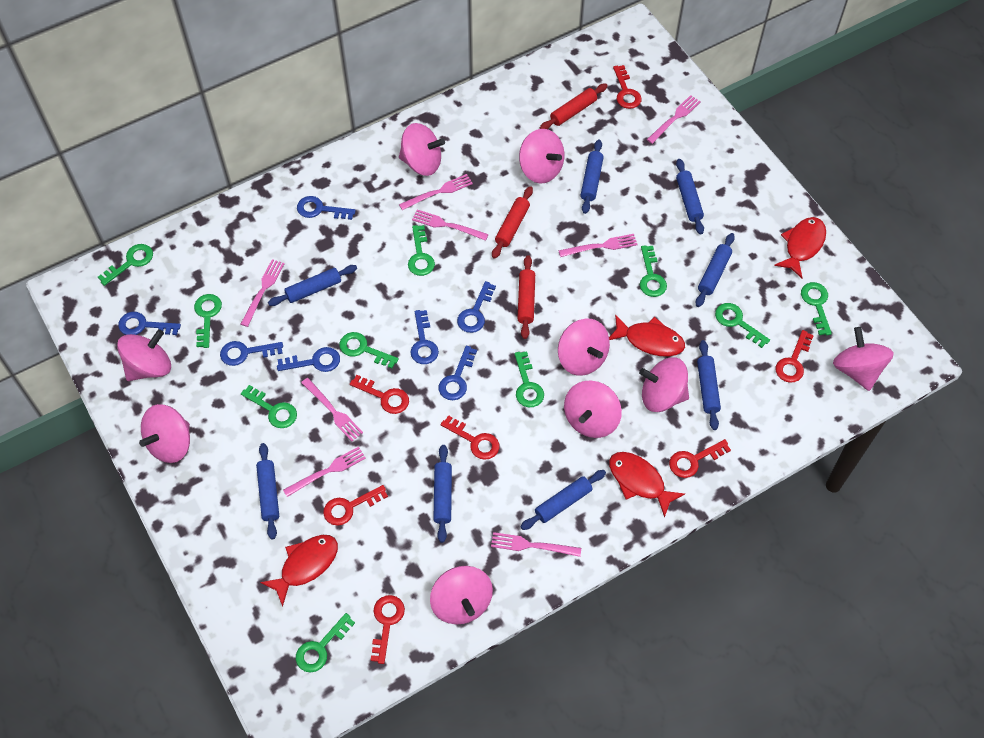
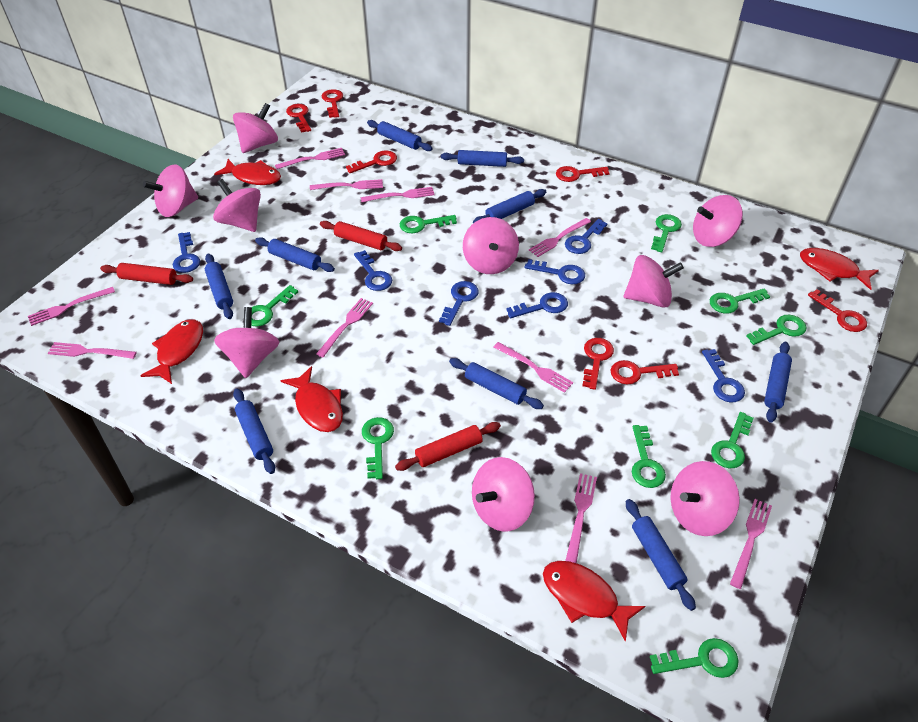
blue rolling pin: [256,443,279,540] [268,265,357,306] [433,445,452,543] [520,470,606,530] [581,139,604,214] [676,159,704,235] [695,233,735,307] [697,340,721,430] = 8 -> [205,254,233,319] [233,388,275,474] [255,237,335,272] [367,120,433,151] [441,150,524,167] [449,358,544,409] [473,189,546,223] [626,499,696,611] [764,342,792,422] = 9
green key: [98,244,153,286] [194,294,222,348] [241,385,297,428] [296,613,355,672] [339,332,399,369] [408,225,435,276] [515,351,544,407] [640,245,667,297] [715,303,770,348] [801,282,832,335] = 10 -> [251,285,298,327] [362,417,394,479] [400,215,457,233] [632,425,666,488] [650,638,739,678] [651,214,682,253] [710,288,770,314] [711,412,754,468] [746,315,807,345] = 9
pink fork: [241,259,285,327] [283,447,366,497] [301,378,363,441] [399,174,473,210] [412,210,489,241] [491,532,581,557] [558,234,638,257] [647,95,701,144] = 8 -> [28,287,115,326] [48,342,137,359] [275,148,345,169] [310,179,383,190] [316,298,373,357] [360,187,435,202] [493,342,573,393] [529,218,591,257] [565,473,597,563] [730,499,772,589] = 10
red fish: [260,535,338,607] [609,314,685,356] [609,452,685,518] [774,217,826,278] = 4 -> [140,319,203,384] [214,159,281,185] [280,366,343,432] [543,561,645,642] [800,248,879,290] = 5

